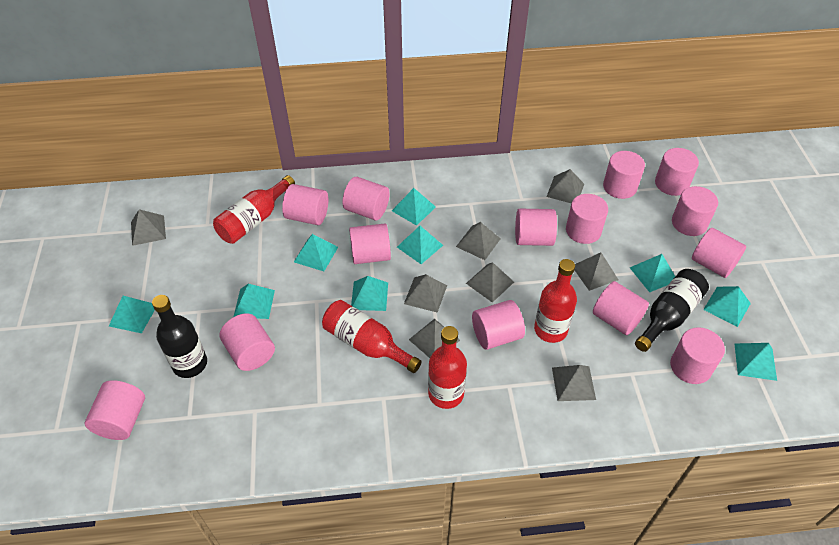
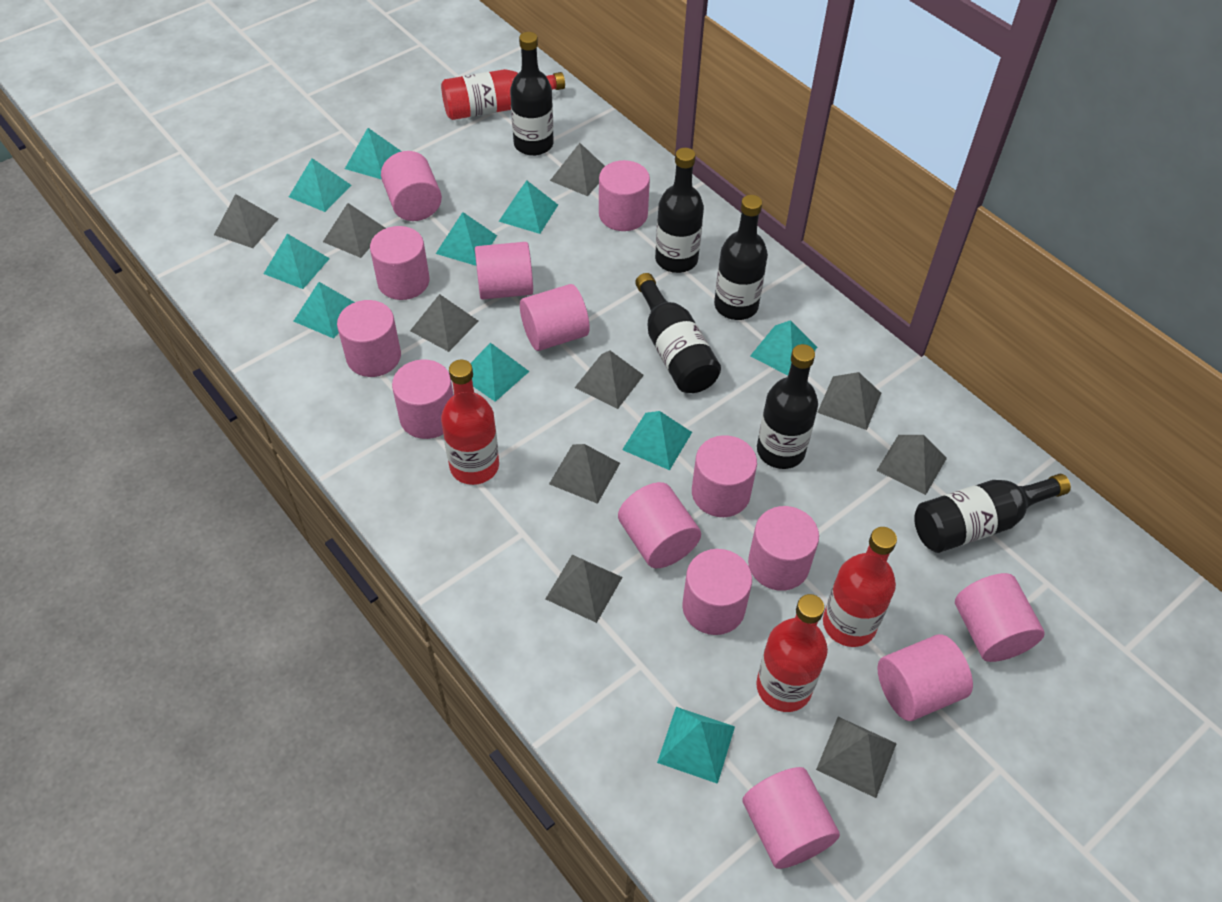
black bottle: [152,295,207,378] [635,269,709,352] = 2 -> [510,32,554,156] [635,273,721,393] [655,148,704,273] [714,195,768,320] [757,344,818,469] [914,474,1071,553] = 6
grey pyramid: [131,209,166,246] [404,274,447,313] [409,319,460,358] [456,222,501,260] [466,262,514,303] [546,169,584,203] [552,365,596,401] [575,253,618,291] = 8 -> [214,194,278,248] [323,203,386,258] [410,294,478,352] [546,555,623,623] [549,444,620,504] [550,143,605,196] [574,350,644,409] [816,717,897,798] [817,372,881,430] [876,435,947,495] = 10
turquoise pyramid: [109,296,155,333] [233,284,275,319] [294,234,338,271] [351,276,388,311] [392,188,436,226] [397,226,443,264] [630,254,675,292] [703,286,751,327] [734,343,777,381] = 9 -> [264,234,330,289] [289,158,351,212] [293,282,355,339] [345,128,402,179] [436,212,497,266] [470,342,530,402] [499,181,558,234] [622,411,692,470] [657,707,735,784] [750,320,817,376] = 10

